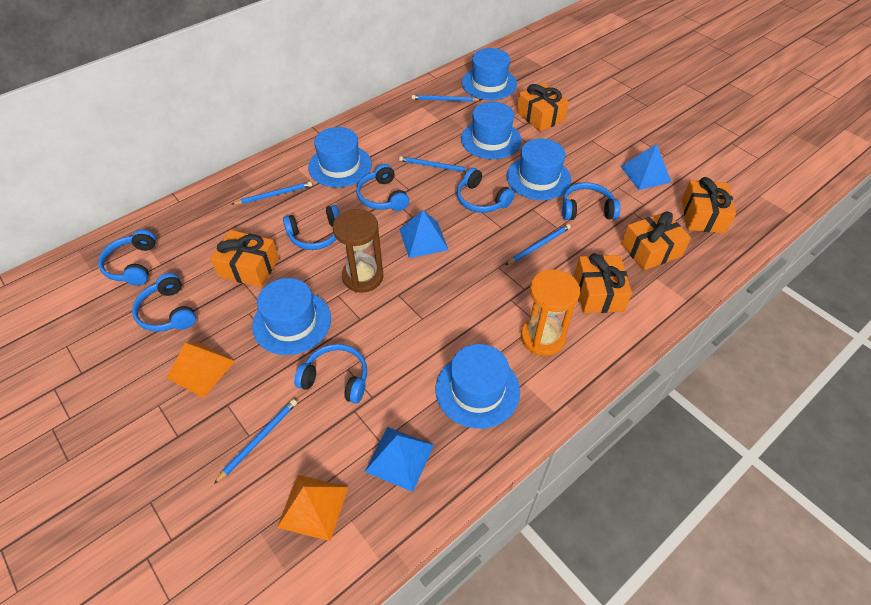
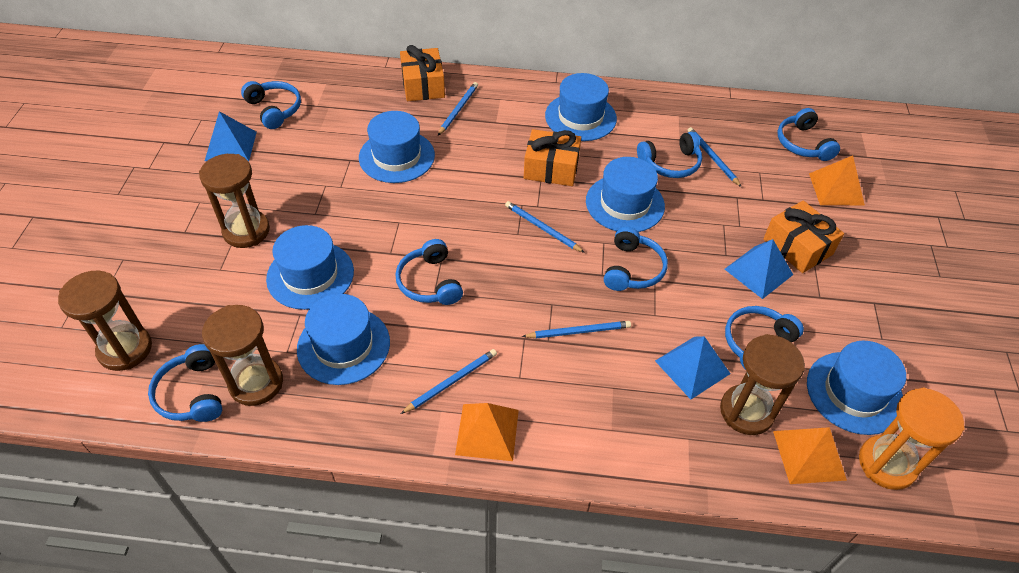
brown hourglass: [333,209,383,293] = 1 -> [58,270,152,371] [199,154,270,248] [202,305,283,406] [720,334,805,435] = 4
orange gift: [210,230,279,287] [517,83,569,132] [574,253,632,313] [621,212,691,270] [682,177,736,233] = 5 -> [400,45,445,101] [524,129,581,186] [763,200,844,273] = 3
orange pyramid: [167,342,235,398] [277,475,348,541] = 2 -> [455,403,519,461] [773,427,847,484] [809,156,865,205] = 3

